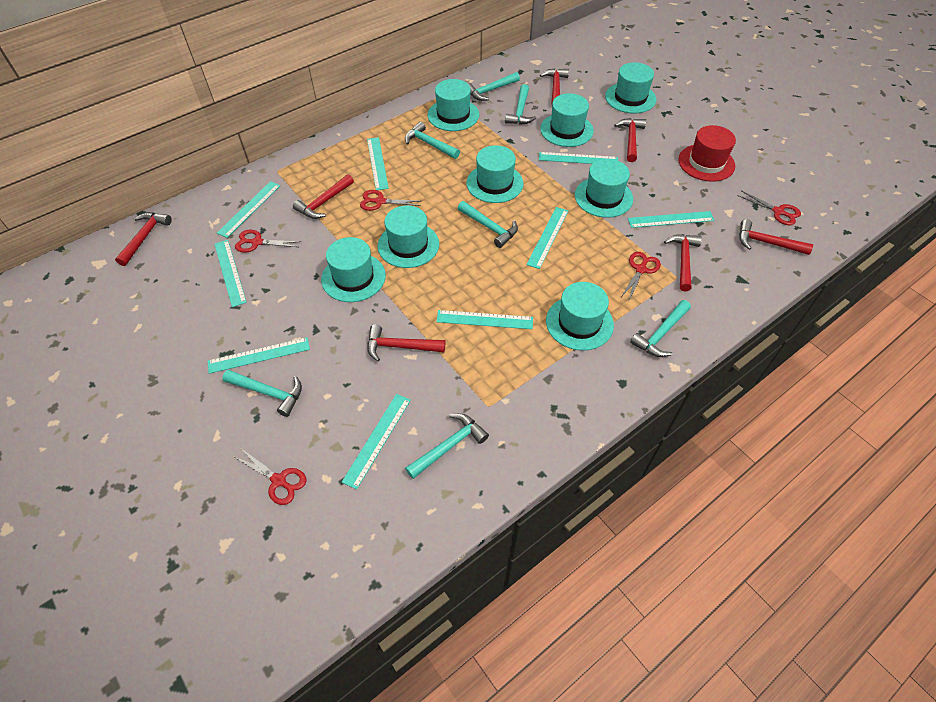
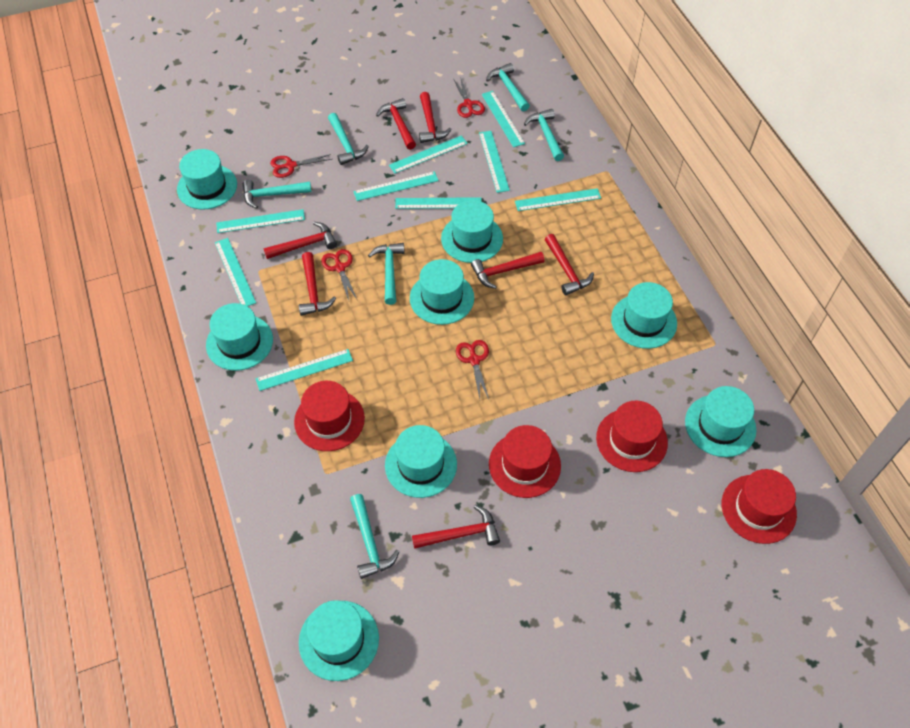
red hat: [678,125,736,182] = 1 -> [294,381,365,451] [489,425,561,498] [596,401,668,472] [722,469,797,544] = 4
red scissors: [233,449,307,505] [235,230,301,253] [360,190,421,211] [621,252,661,300] [737,191,801,225] = 5 -> [270,154,332,178] [321,249,358,301] [454,77,485,118] [456,340,489,399] = 4
turquoise hammer: [223,370,302,417] [405,122,460,159] [405,413,489,479] [458,201,518,248] [468,72,520,101] [505,84,536,125] [630,300,691,357] = 7 -> [243,180,312,209] [328,113,369,165] [350,494,400,579] [368,243,405,305] [486,63,530,112] [524,109,564,161] = 6

